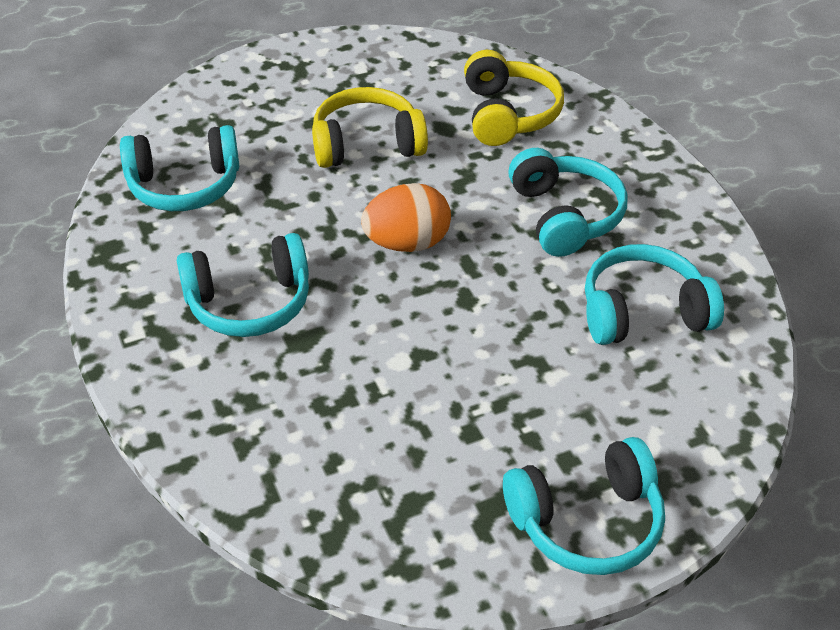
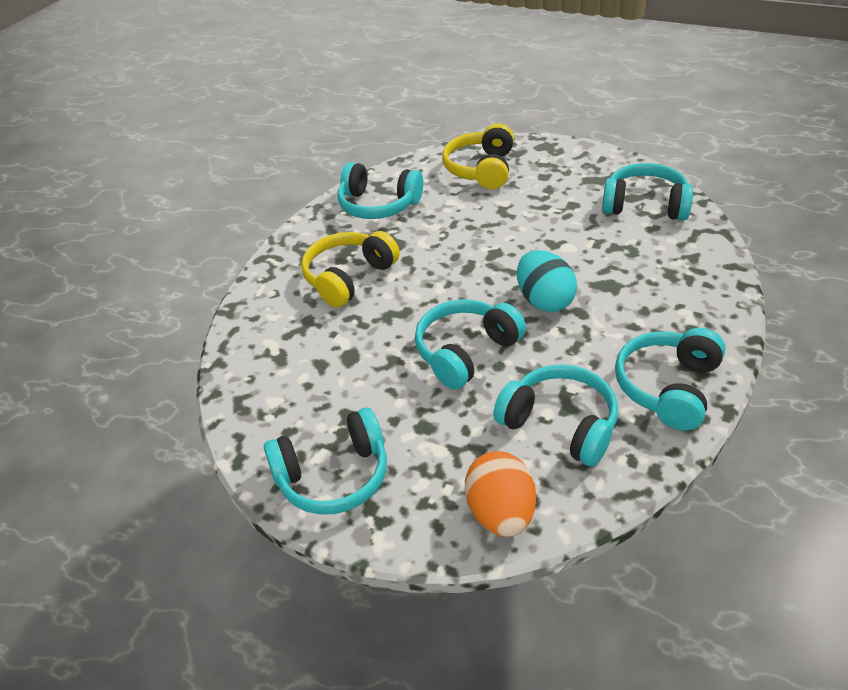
turquoise egg: none = 0 -> [517,250,577,312] = 1
turquoise headphones: [120,125,239,211] [177,233,309,337] [503,437,665,575] [508,148,627,257] [585,244,724,345] = 5 -> [264,407,387,515] [338,162,423,219] [415,299,526,389] [493,364,618,467] [602,163,693,221] [615,328,725,431] = 6

